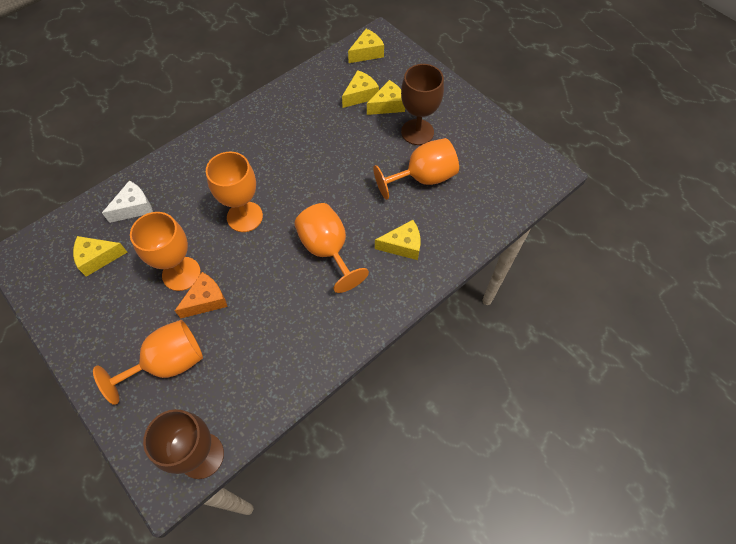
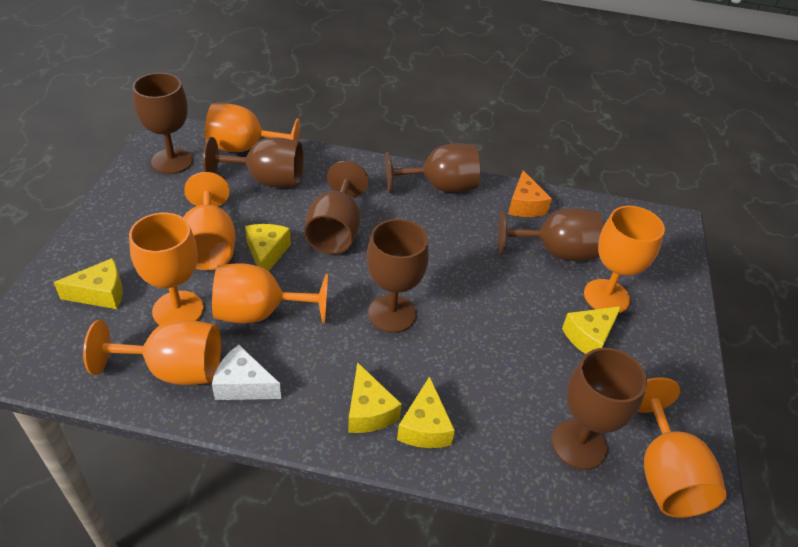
brown goblet: [143,409,224,479] [401,64,444,145] = 2 -> [133,73,193,174] [203,137,303,188] [304,161,369,254] [367,219,429,333] [385,143,480,193] [498,208,603,261] [552,348,647,470] = 7
orange goblet: [93,320,203,405] [130,212,201,291] [206,152,263,232] [294,203,369,293] [373,138,459,200] = 5 -> [83,320,221,385] [129,213,203,325] [183,172,236,270] [205,103,300,152] [212,263,328,324] [584,206,665,314] [638,377,727,517] = 7

